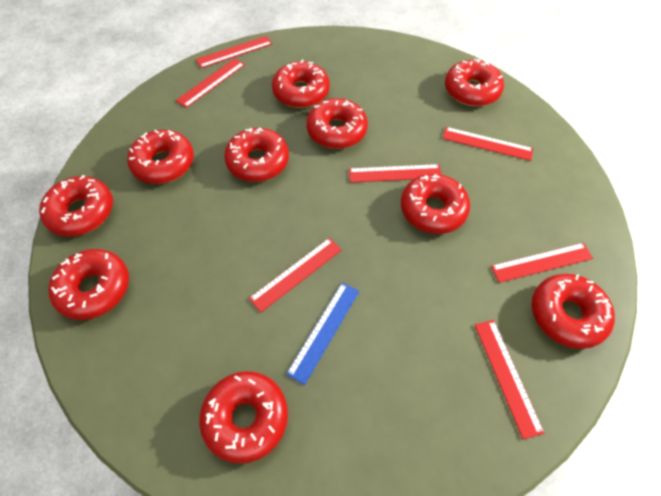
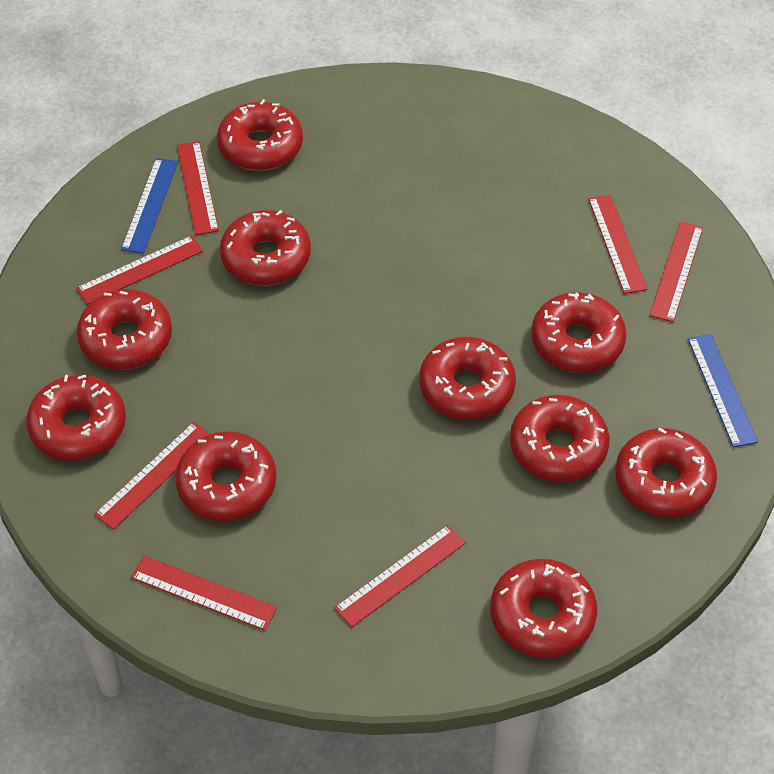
blue ruler: [286,282,360,385] = 1 -> [121,158,178,254] [688,334,758,447] = 2

